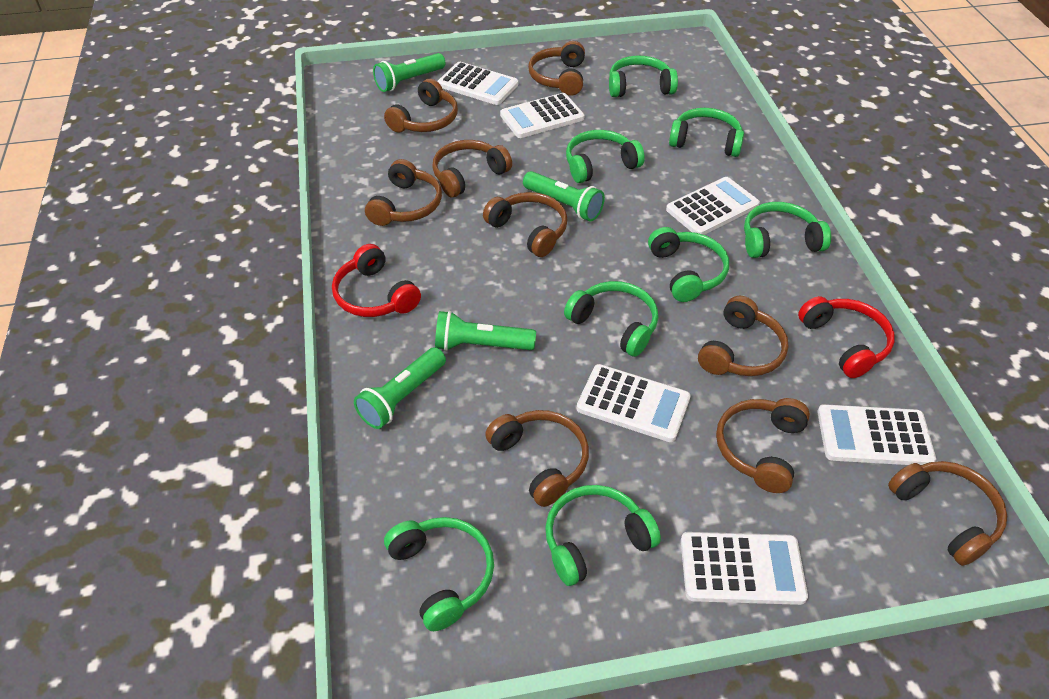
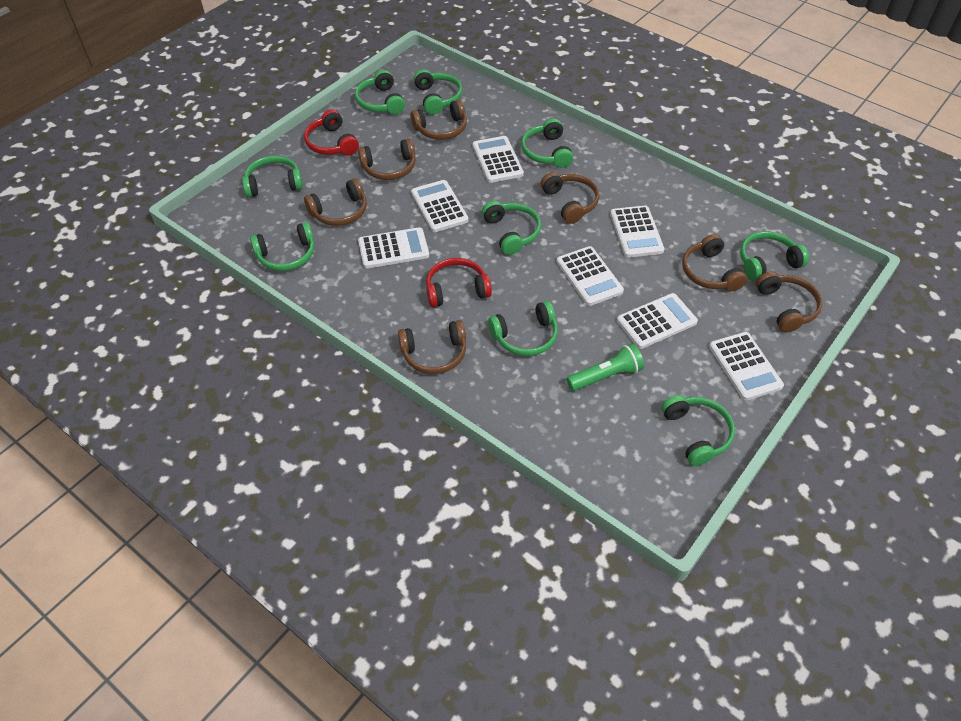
brown headphones: [365,159,442,226] [384,79,458,133] [432,140,512,198] [483,192,567,257] [485,410,589,507] [528,41,585,96] [698,296,789,376] [716,398,810,493] [888,461,1007,566] = 9 -> [304,178,367,226] [358,138,416,180] [398,320,466,374] [410,100,467,140] [541,172,600,224] [682,234,747,292] [756,271,822,333] = 7
green flashlight: [354,347,446,429] [373,53,445,92] [435,311,536,351] [523,171,605,221] = 4 -> [566,343,644,391] = 1
green headphones: [384,517,494,631] [545,485,661,586] [564,281,658,357] [566,130,645,183] [609,56,678,97] [648,227,729,302] [669,108,744,157] [744,202,831,258] = 8 -> [242,156,303,198] [250,222,314,271] [355,70,405,115] [413,69,462,115] [482,201,541,255] [488,301,558,356] [521,119,573,168] [661,395,735,466] [740,231,809,281] = 9
white calculator: [437,62,518,105] [500,93,585,138] [577,364,691,442] [666,177,760,235] [681,532,808,605] [817,404,936,465] = 6 -> [358,227,429,269] [411,180,468,232] [473,136,524,183] [557,246,624,306] [610,205,664,258] [617,293,698,349] [709,332,784,401] = 7

